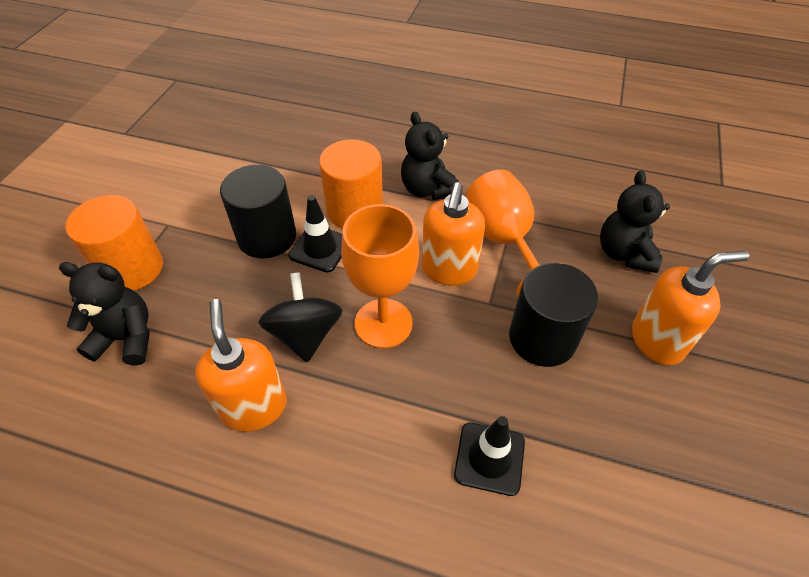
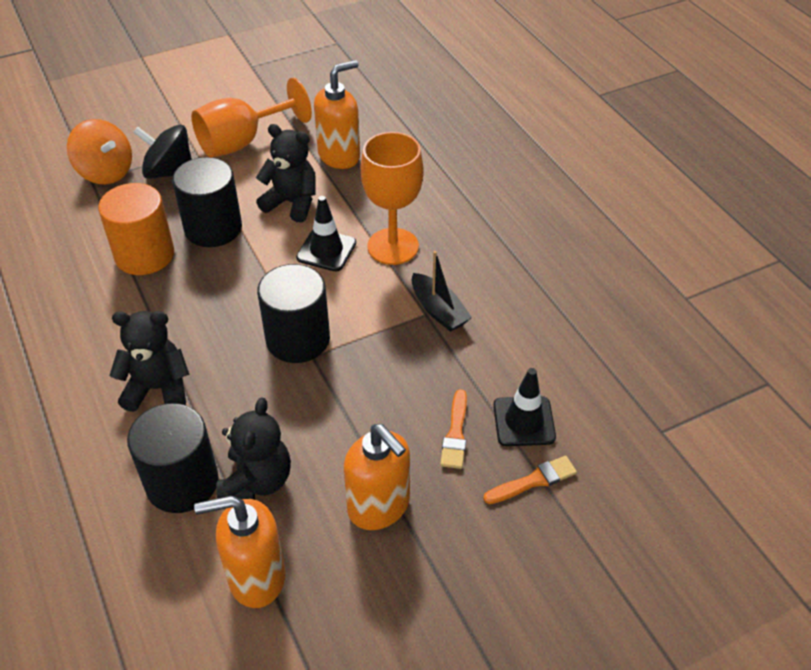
black boat: none = 0 -> [412,251,472,332] = 1
black cylinder: [220,165,296,259] [509,263,598,367] = 2 -> [127,403,219,513] [172,157,242,247] [257,264,330,363] = 3
orange brush: none = 0 -> [440,389,467,469] [483,456,577,504] = 2
orange cylinder: [66,195,163,291] [319,139,383,229] = 2 -> [98,183,174,275] = 1
orange spinning top: none = 0 -> [67,119,132,184] = 1

